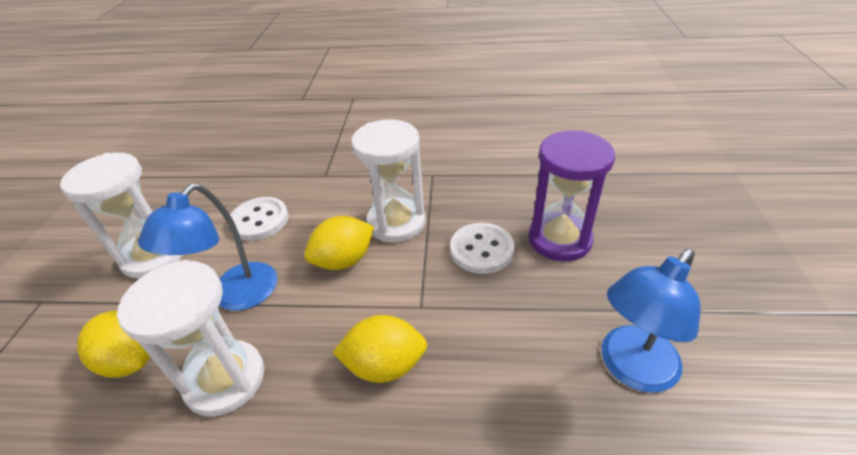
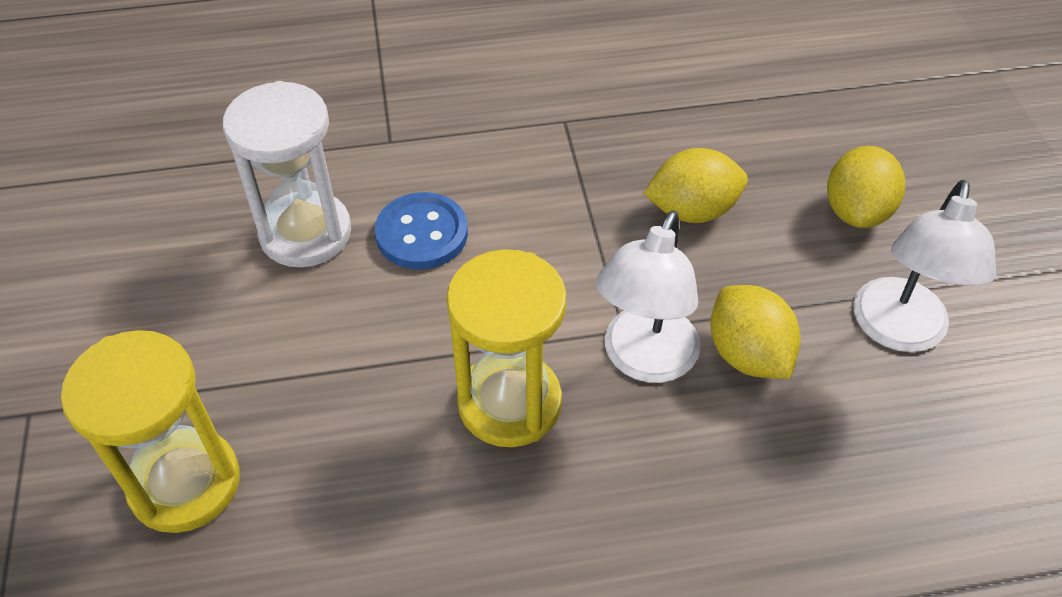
blue button: none = 0 -> [375,192,468,269] = 1
blue lamp: [138,184,277,311] [601,249,701,393] = 2 -> none = 0
purple hourglass: [528,130,615,262] = 1 -> none = 0
white button: [230,197,288,241] [450,223,514,274] = 2 -> none = 0
white hourglass: [60,153,183,278] [116,260,264,417] [351,119,425,243] = 3 -> [223,81,351,268] = 1
white lamp: none = 0 -> [596,211,700,383] [854,180,996,352] = 2
yellow hourglass: none = 0 -> [61,330,240,533] [446,249,567,447] = 2

